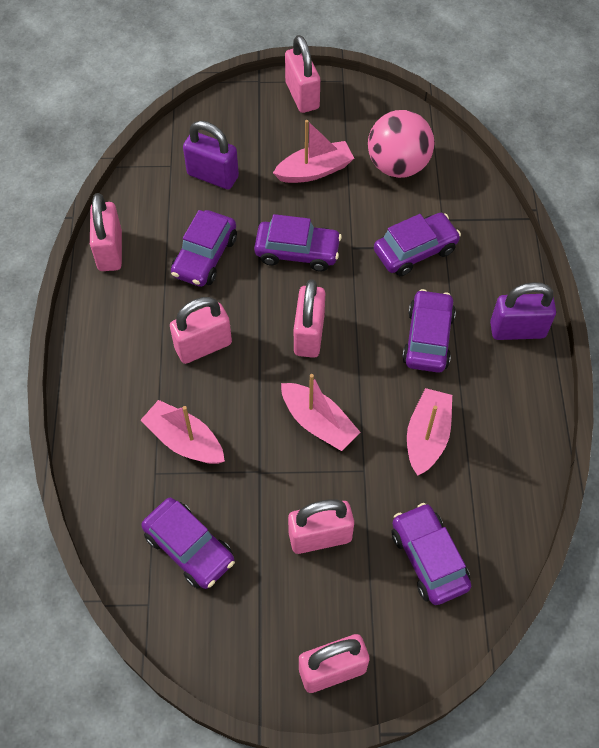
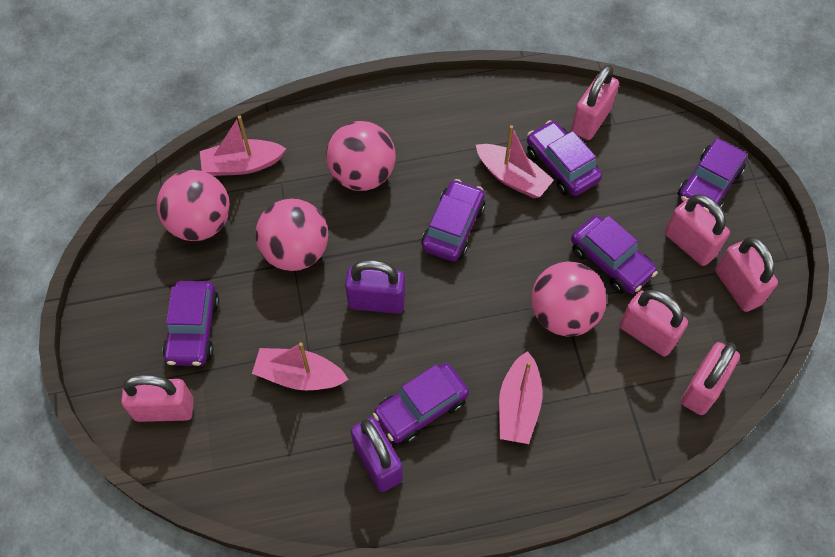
pink ball: [368,110,434,178] = 1 -> [157,170,230,241] [255,199,328,271] [326,121,396,191] [531,262,607,336] = 4

